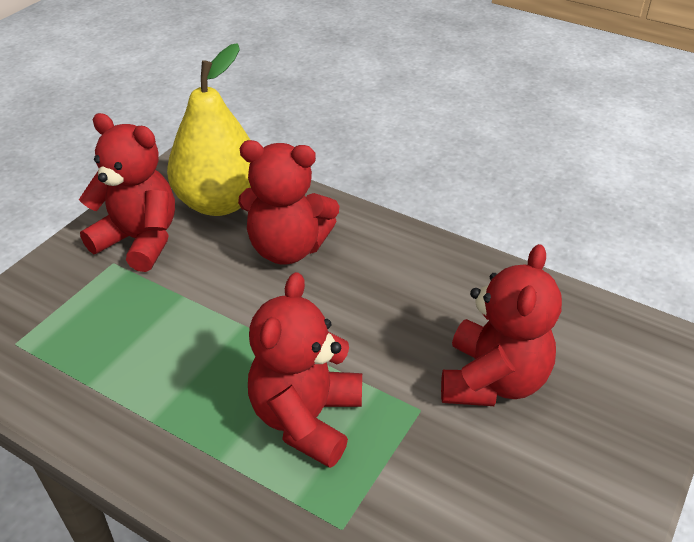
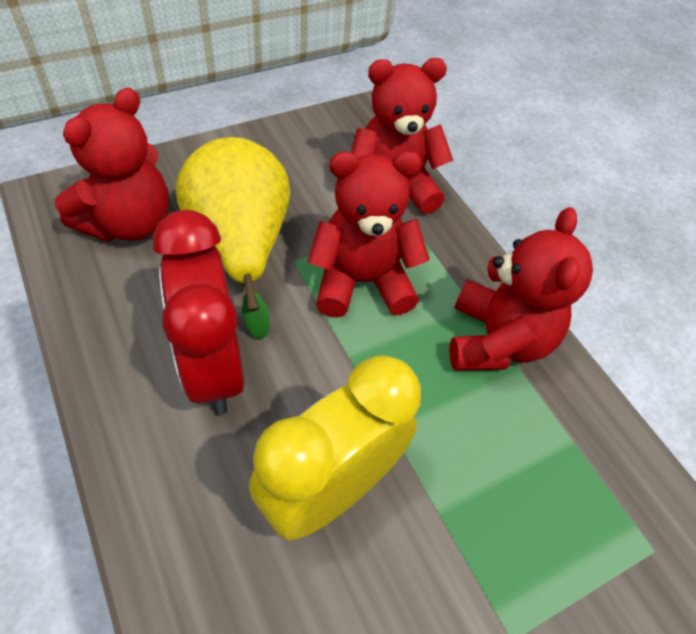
red clock: none = 0 -> [153,210,245,415] = 1
yellow clock: none = 0 -> [249,355,421,541] = 1

